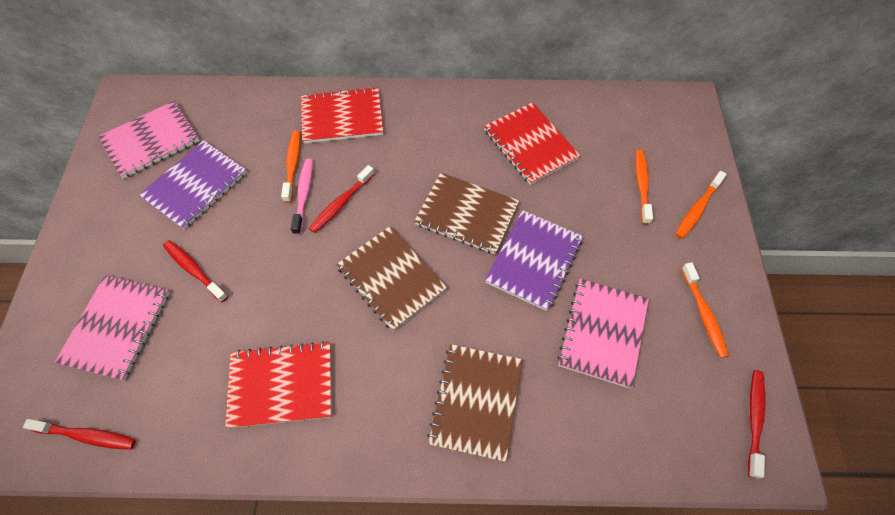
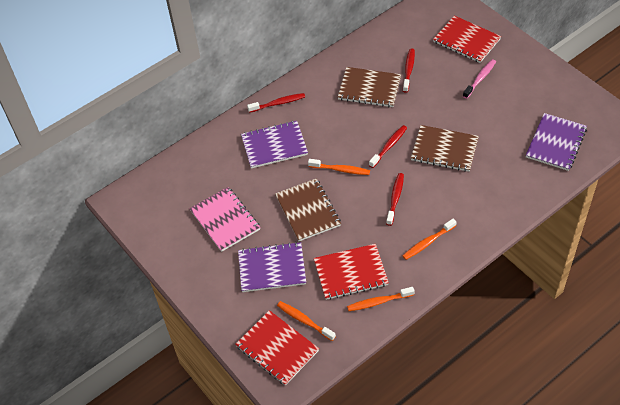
pink notebook: [54,275,170,381] [99,101,200,179] [557,279,649,389] = 3 -> [189,187,260,252] = 1
purple notebook: [139,140,247,229] [485,210,583,311] = 2 -> [238,242,306,292] [241,121,308,169] [526,113,587,171] = 3

